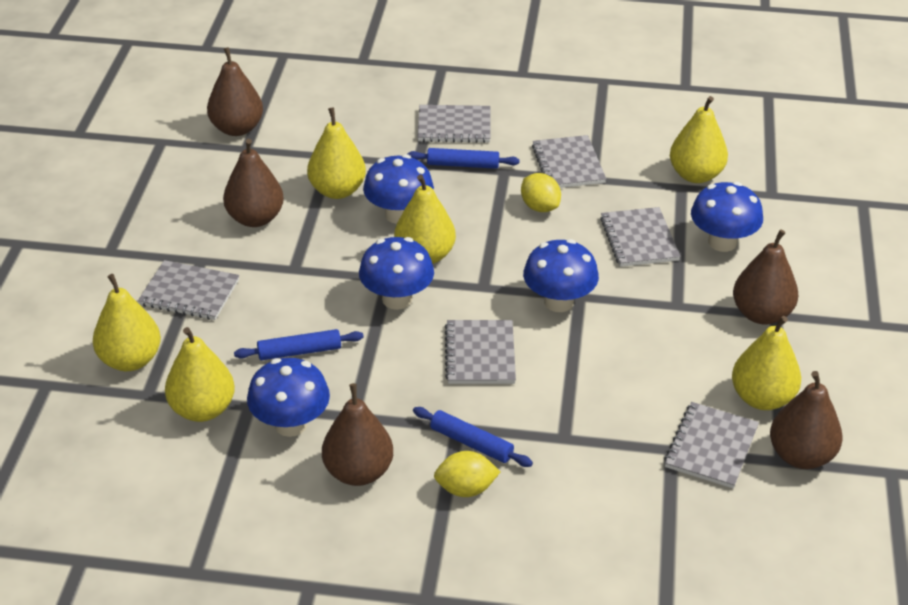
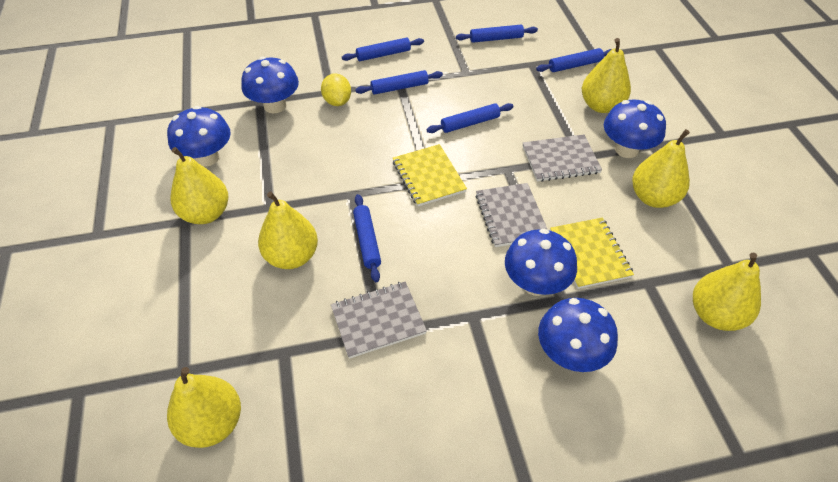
blue rolling pin: [234,329,364,360] [407,148,520,169] [413,407,533,467] = 3 -> [342,37,424,61] [353,194,381,282] [355,70,443,95] [426,103,514,133] [456,25,538,43] [536,48,612,72] = 6
brown pear: [207,47,263,136] [223,139,284,227] [322,383,393,486] [733,229,798,325] [770,371,843,469] = 5 -> none = 0
grey notebook: [138,260,239,320] [417,105,491,143] [445,320,516,384] [532,135,606,188] [600,207,681,267] [664,402,759,488] = 6 -> [331,281,427,359] [475,183,548,247] [523,135,602,182] = 3
yellow lemon: [434,451,500,497] [521,173,561,212] = 2 -> [321,73,351,106] = 1
yellow notebook: none = 0 -> [393,144,467,206] [550,218,634,289] = 2

